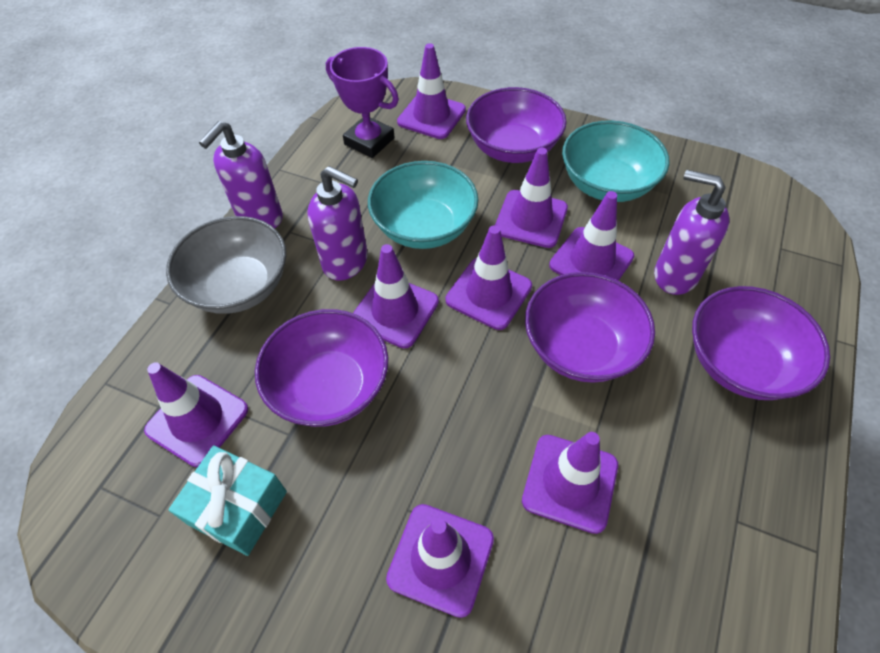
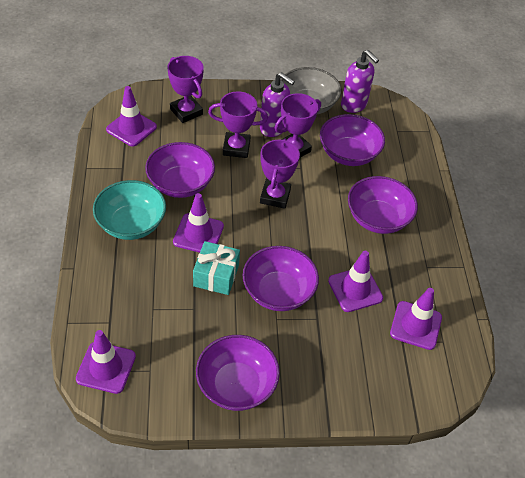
purple bowl: [255,309,389,427] [466,87,567,163] [525,272,655,383] [692,286,830,400] = 4 -> [145,142,215,198] [196,335,280,411] [243,246,319,311] [320,114,385,166] [348,176,418,234] = 5
purple soap dispenser: [199,121,283,228] [307,166,368,281] [654,170,730,295] = 3 -> [260,72,295,137] [341,50,379,113] = 2
purple traffic cone: [144,362,248,467] [353,244,439,348] [386,504,494,618] [397,43,466,139] [446,225,532,330] [495,148,568,248] [522,432,618,534] [549,191,634,281] = 8 -> [76,330,136,394] [106,86,157,146] [173,193,224,253] [328,251,383,312] [390,288,442,350] = 5
purple trophy: [326,47,399,158] = 1 -> [168,56,204,123] [208,91,268,158] [260,138,300,209] [275,93,321,158] = 4
turquoise bowl: [368,161,479,249] [562,120,670,202] = 2 -> [93,180,166,240] = 1

